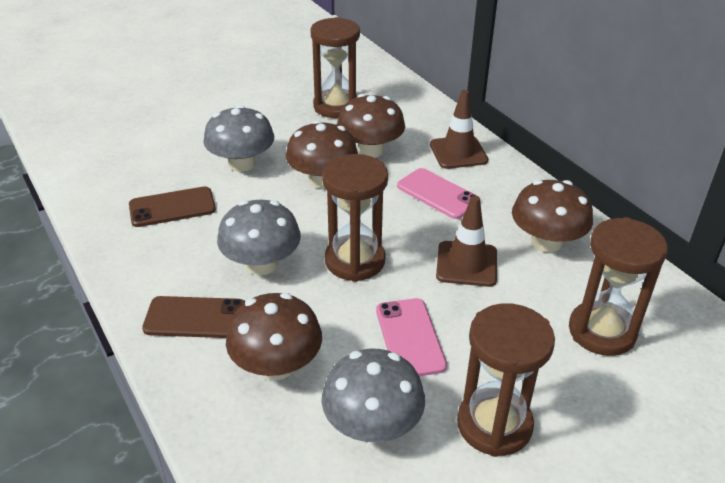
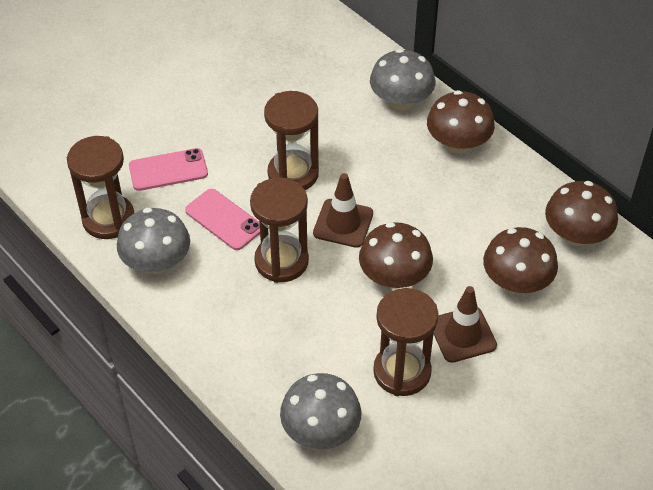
brown phone: [129,186,216,227] [142,296,245,338] = 2 -> none = 0

